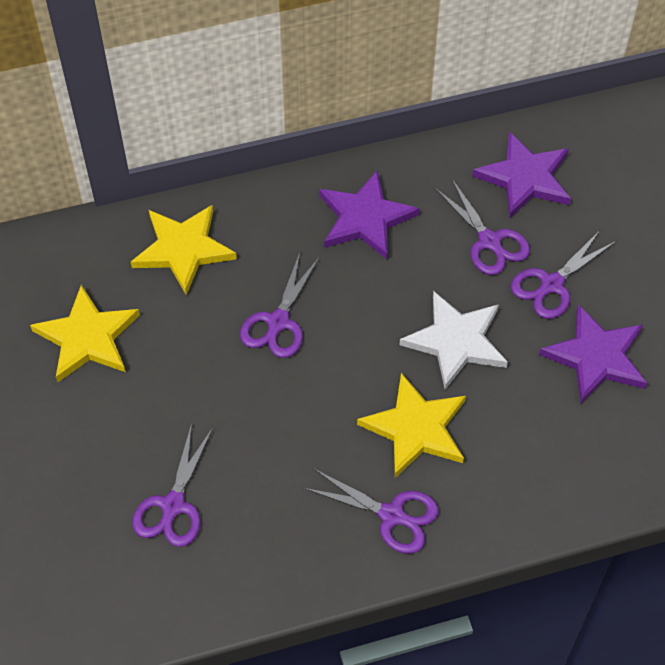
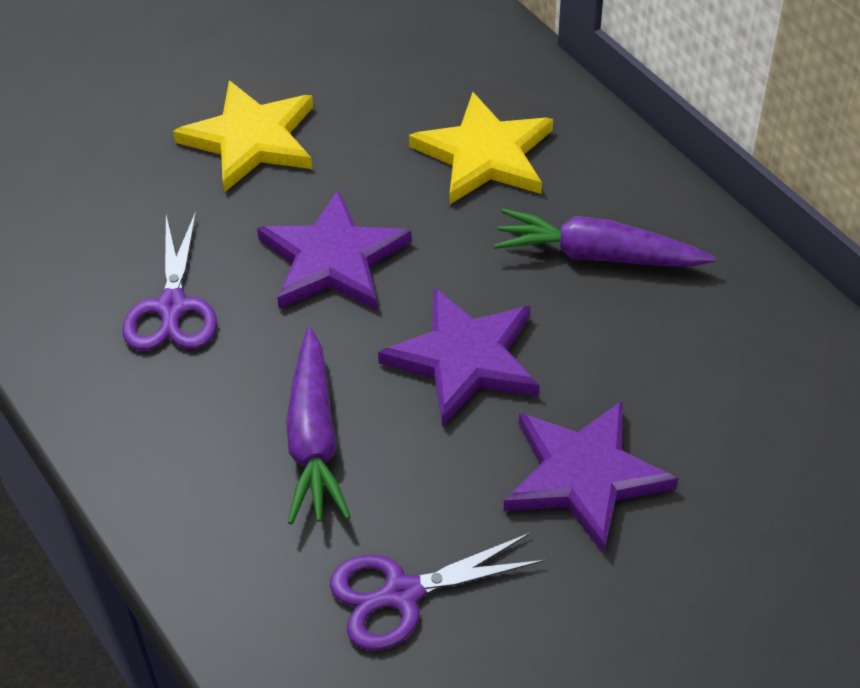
purple carrot: none = 0 -> [286,327,351,525] [494,209,716,267] = 2
purple scissors: [132,423,213,547] [240,253,319,358] [303,468,439,554] [435,179,530,275] [511,230,616,319] = 5 -> [122,211,217,350] [330,532,545,650] = 2
white star: [400,291,508,390] = 1 -> none = 0
yellow star: [30,285,140,382] [131,205,237,295] [357,373,466,478] = 3 -> [173,80,313,193] [409,92,553,204] = 2

